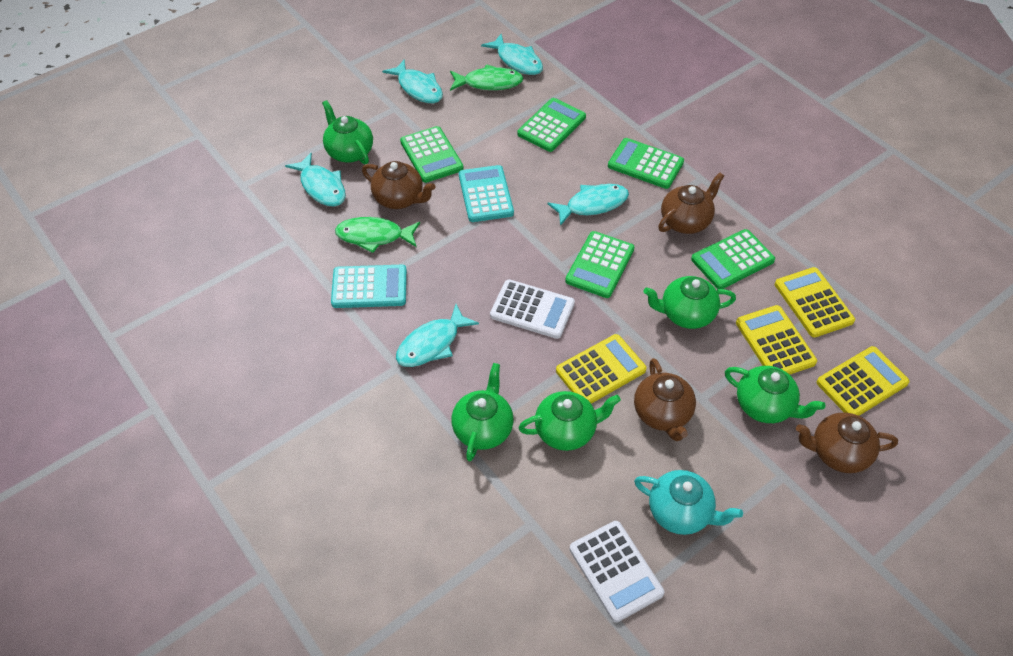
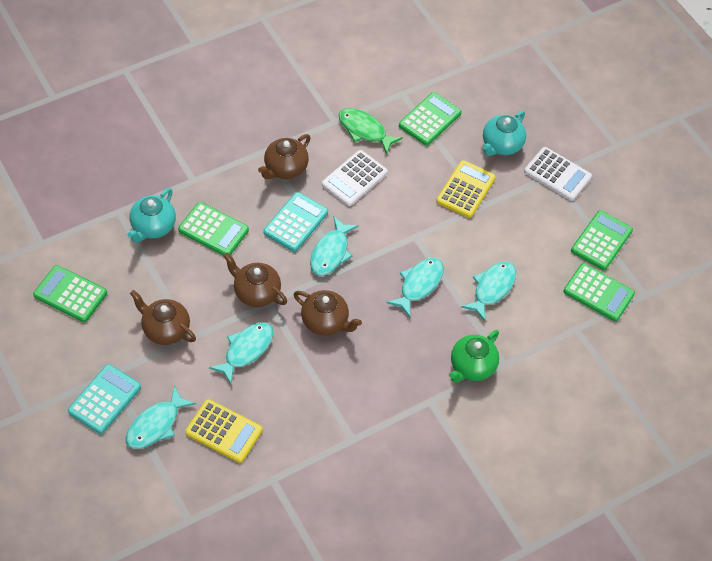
green fish: [335,217,420,253] [450,64,523,91] = 2 -> [339,108,403,154] = 1
green teapot: [322,100,373,164] [451,363,514,462] [518,391,621,451] [643,276,736,329] [725,366,826,423] = 5 -> [449,330,499,383] = 1
turquoise teapot: [634,470,743,535] = 1 -> [128,188,176,243] [483,111,526,156] = 2
yellow calculator: [556,334,646,404] [736,305,817,375] [775,267,855,338] [817,346,909,416] = 4 -> [185,399,262,463] [436,160,496,218] = 2

